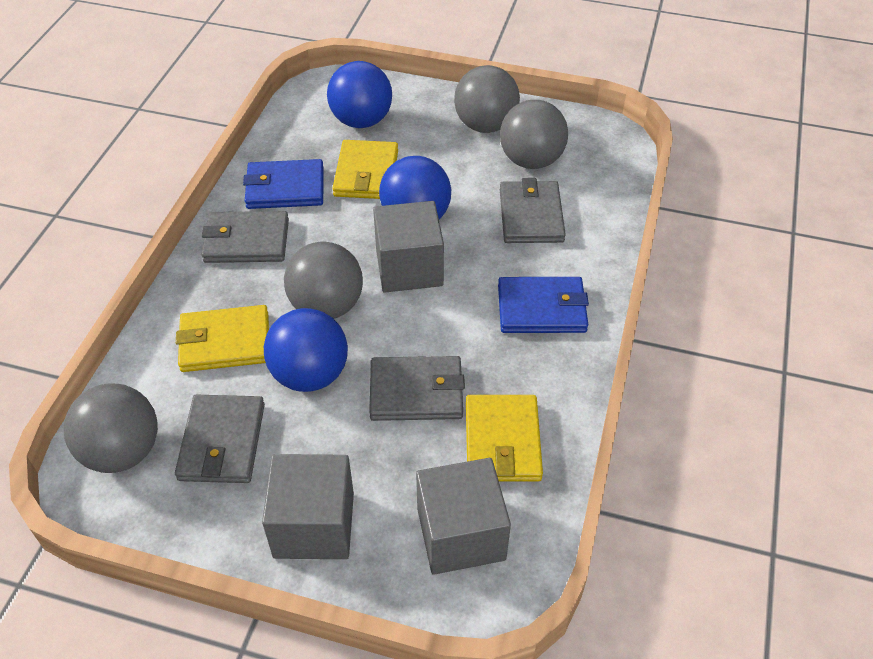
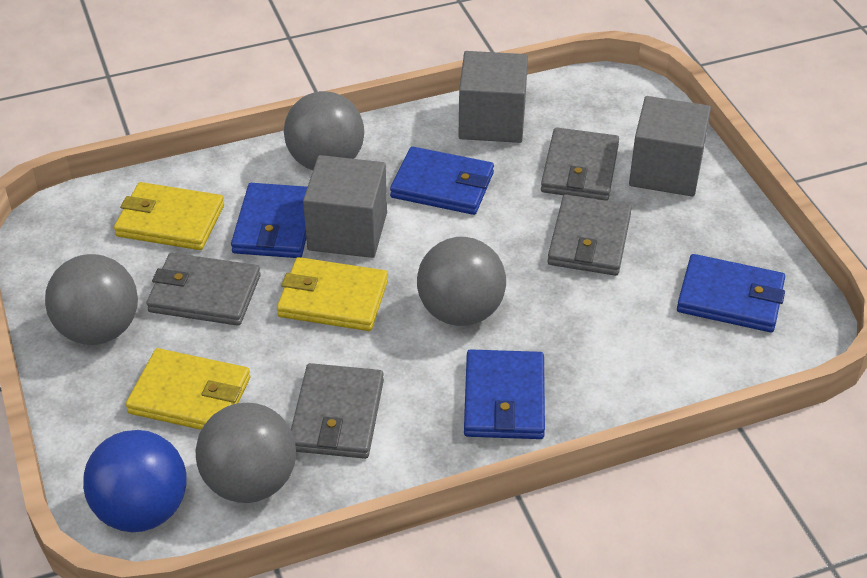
blue ball: [264,308,348,392] [327,61,392,128] [379,156,451,219] = 3 -> [83,430,187,532] = 1
blue wallet: [243,159,324,209] [498,277,589,333] = 2 -> [231,183,307,258] [390,146,494,215] [464,349,545,439] [677,254,785,332] = 4

